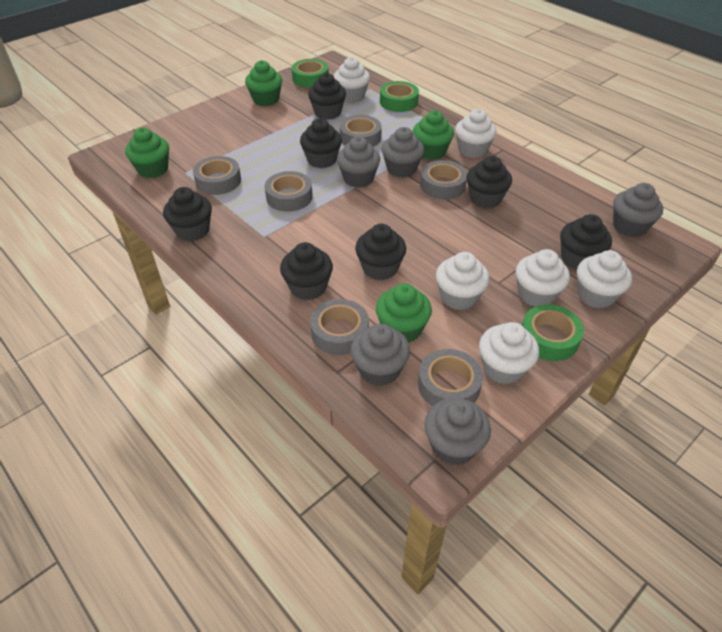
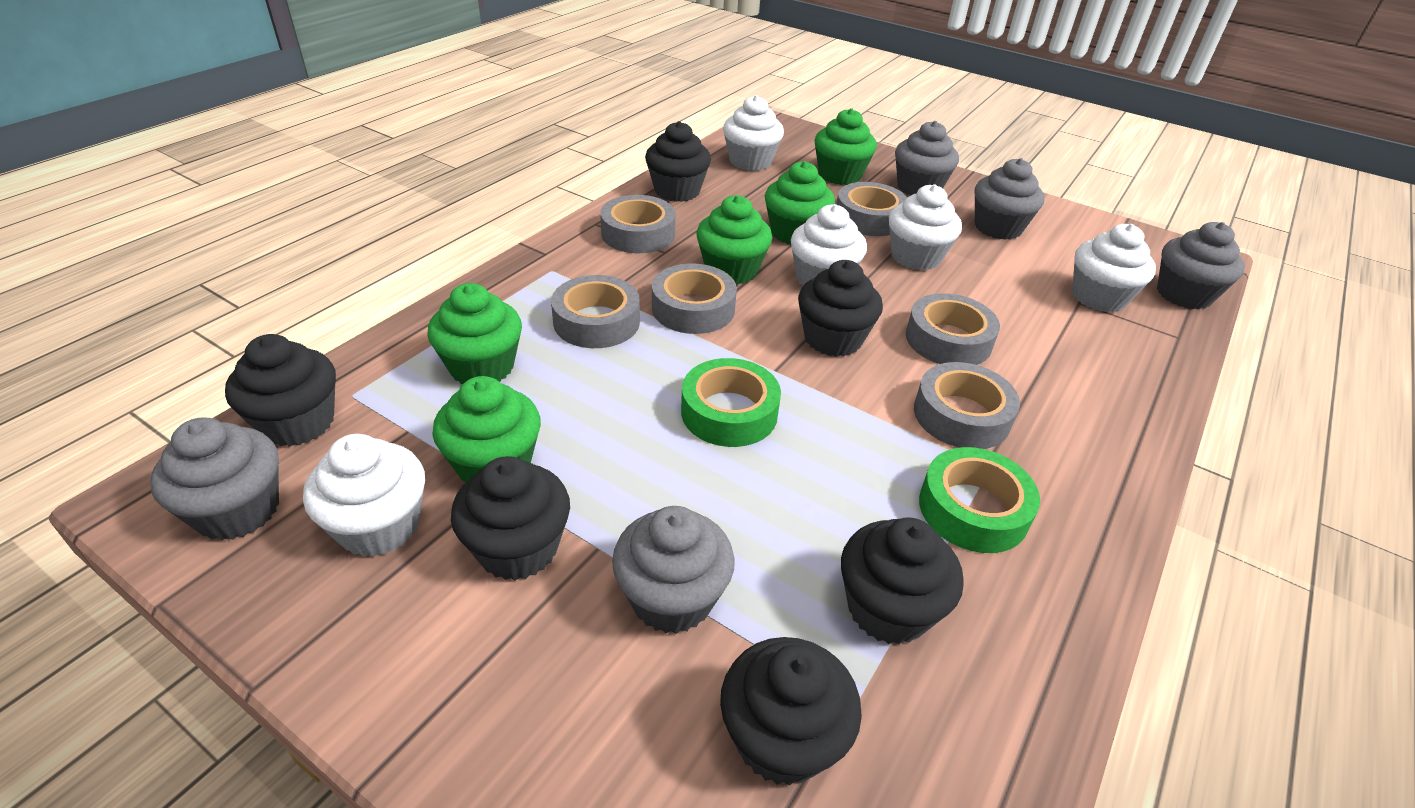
black cupcake: [163,187,212,242] [280,242,333,300] [300,118,342,168] [308,73,346,120] [355,224,406,280] [467,156,512,208] [560,214,612,270] = 7 -> [225,334,336,447] [451,456,570,581] [645,121,711,202] [720,637,862,786] [798,260,883,357] [841,517,964,645] = 6
green cupcake: [125,127,169,178] [245,60,282,106] [376,284,432,343] [413,111,454,160] = 4 -> [427,283,522,384] [432,376,541,483] [696,195,772,285] [765,161,835,244] [814,108,877,185] = 5
green tape: [292,59,329,88] [380,81,419,112] [522,304,584,361] = 3 -> [681,358,781,447] [919,447,1040,553] = 2
white cupcake: [334,57,370,103] [436,252,489,310] [455,109,497,158] [479,322,539,384] [516,249,570,307] [577,250,632,309] = 6 -> [303,434,425,557] [723,95,784,171] [790,204,867,286] [889,184,962,270] [1072,224,1156,313] = 5

